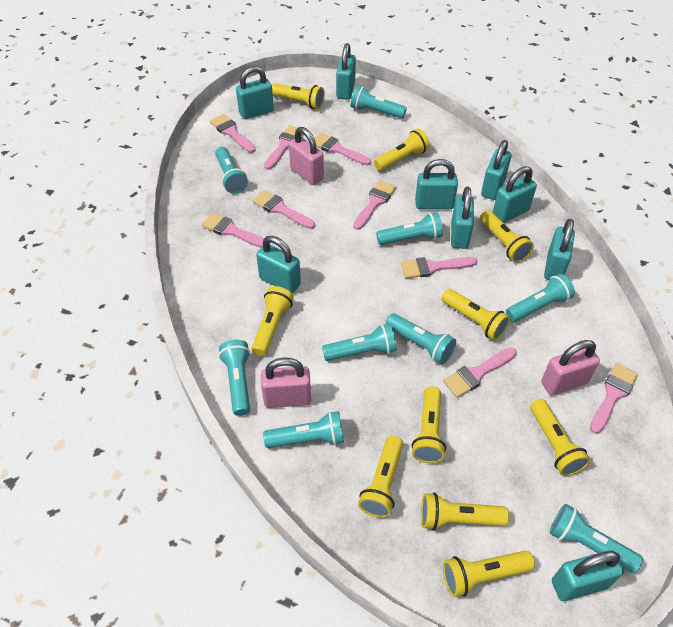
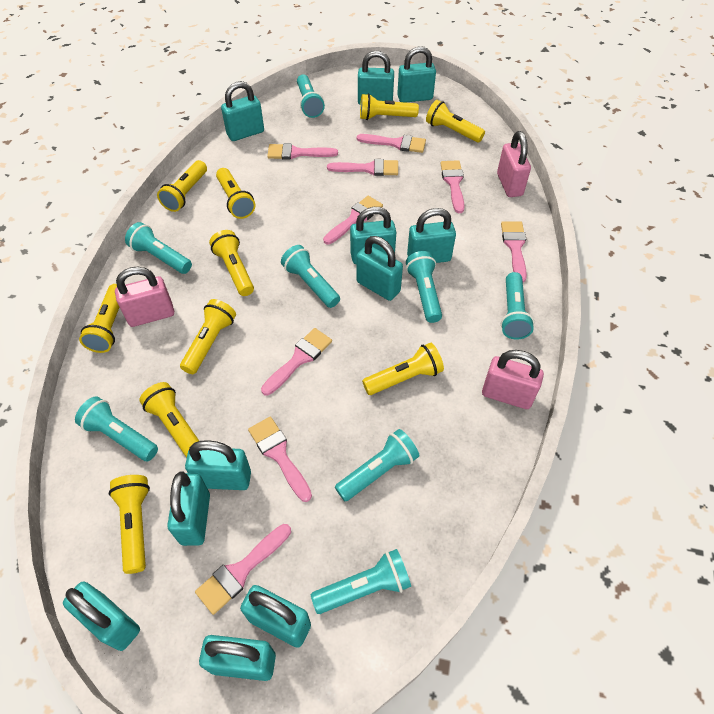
turquoise flashlight: [215,147,248,194] [219,340,250,416] [263,411,344,448] [322,323,397,361] [351,86,407,119] [376,212,443,245] [386,314,456,364] [506,274,575,322] [550,504,643,573] = 9 -> [75,397,158,461] [125,222,192,274] [281,245,340,308] [297,74,325,118] [311,549,411,614] [335,429,419,501] [406,251,442,323] [501,272,534,340] = 8
turquoise padlock: [236,66,274,119] [256,236,301,293] [336,43,356,100] [415,159,458,209] [451,187,474,249] [481,140,511,200] [493,166,537,223] [544,219,575,280] [552,550,624,601] = 9 -> [63,582,140,651] [167,472,210,546] [185,440,251,490] [199,635,276,681] [221,81,264,141] [240,585,311,648] [350,207,396,264] [356,236,403,301] [358,50,394,105] [397,46,436,103] [407,208,456,263] = 11

